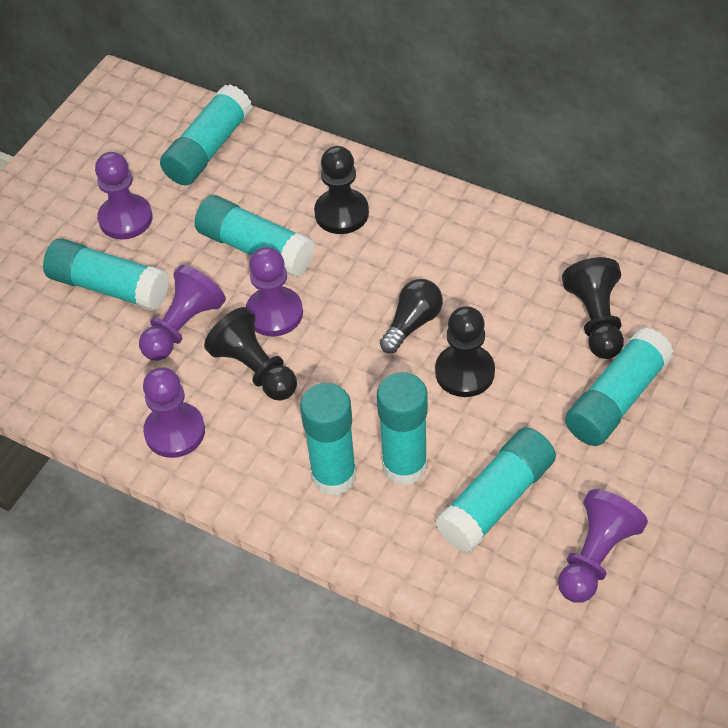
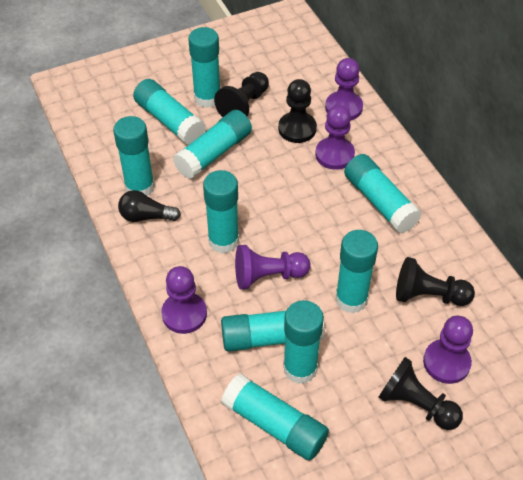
turquoise glue stick: [43,238,169,310] [160,85,252,185] [195,195,315,277] [300,383,356,495] [377,372,428,486] [435,427,556,553] [565,327,674,446] = 7 -> [113,116,155,196] [133,79,206,145] [173,110,252,179] [188,27,220,108] [203,170,239,254] [221,306,325,352] [221,374,329,461] [283,300,324,384] [335,230,378,313] [344,154,422,234] = 10

